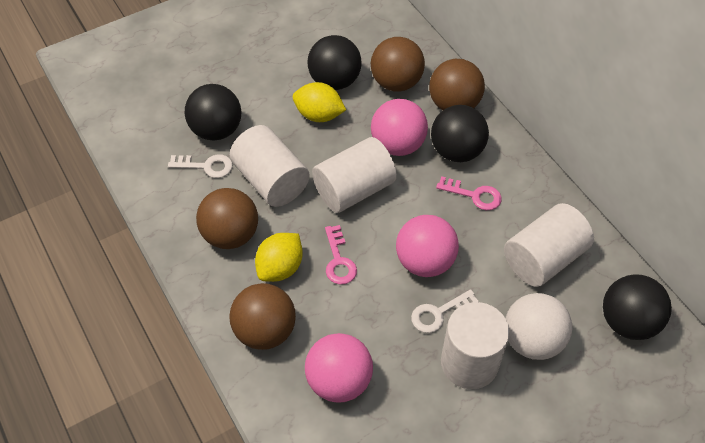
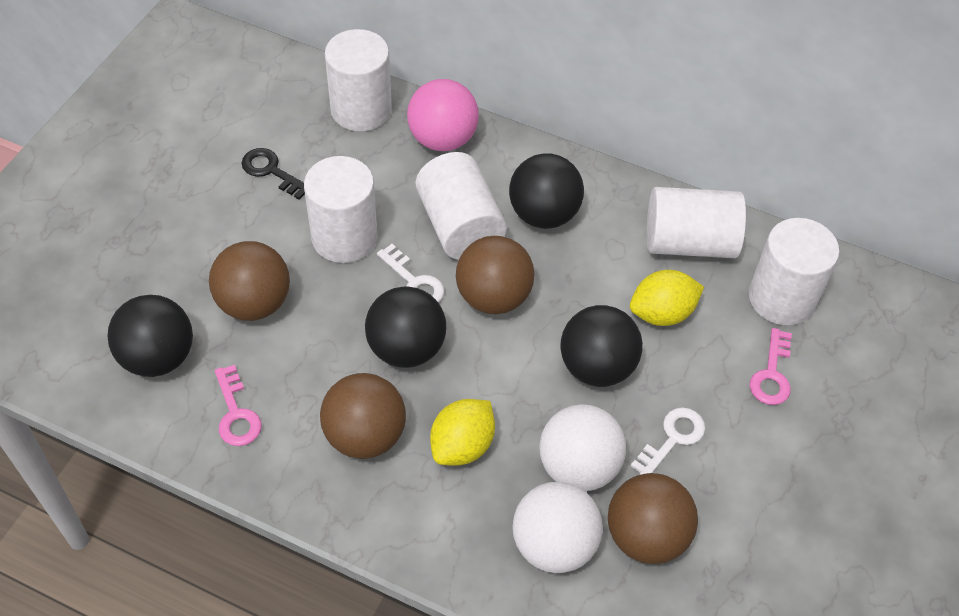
black key: none = 0 -> [242,148,305,199] = 1
pink ball: [305,333,373,403] [371,99,428,156] [396,215,459,277] = 3 -> [407,79,479,151] = 1
white ball: [505,293,572,360] = 1 -> [512,482,603,573] [539,404,626,491] = 2
white cylinder: [230,125,310,207] [312,137,397,213] [441,302,510,389] [504,203,594,287] = 4 -> [304,156,378,263] [325,29,392,132] [416,152,507,260] [647,187,746,258] [749,218,839,325] = 5

